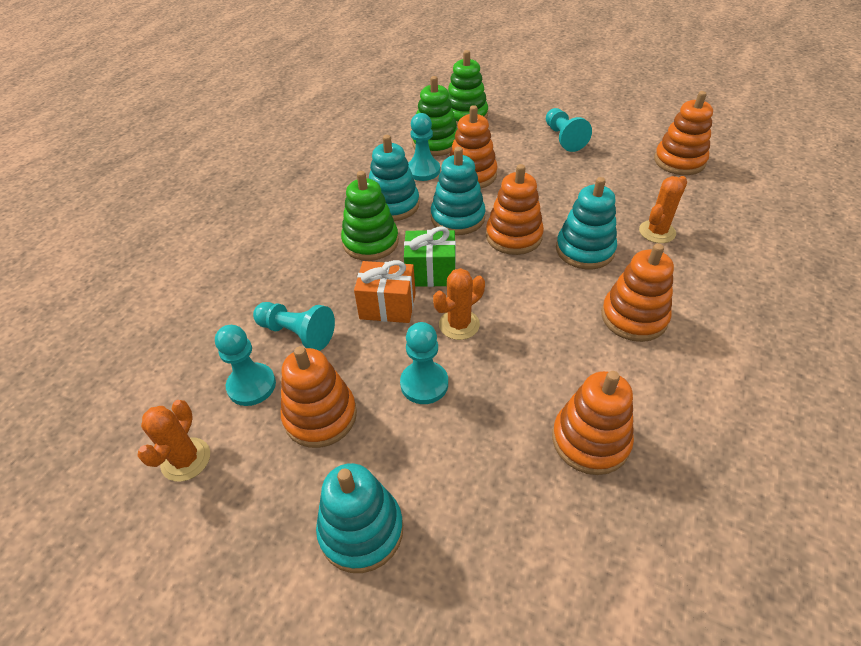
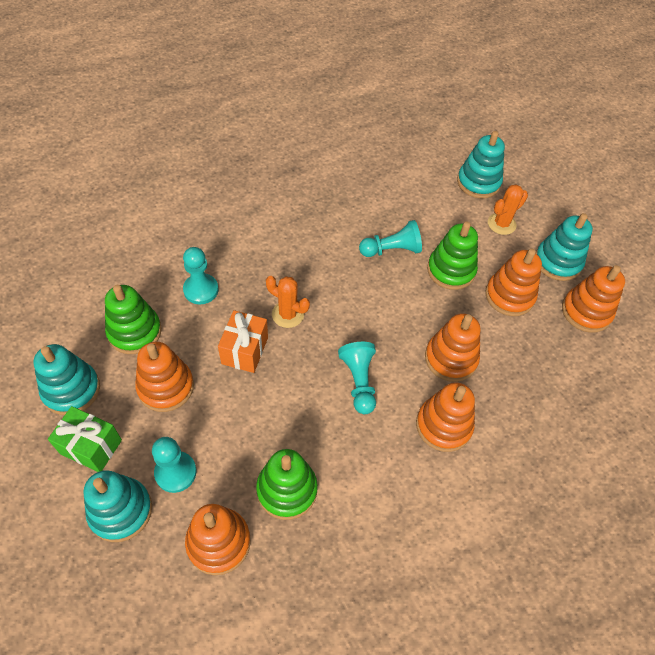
orange cactus: [137,400,210,482] [433,268,485,340] [639,176,687,243] = 3 -> [266,276,310,328] [488,184,528,235] = 2
turquoise pawn: [215,325,276,406] [253,302,335,351] [400,322,448,404] [408,113,440,181] [546,108,592,152] = 5 -> [152,437,196,493] [183,247,218,305] [338,342,376,414] [359,220,422,257] = 4

